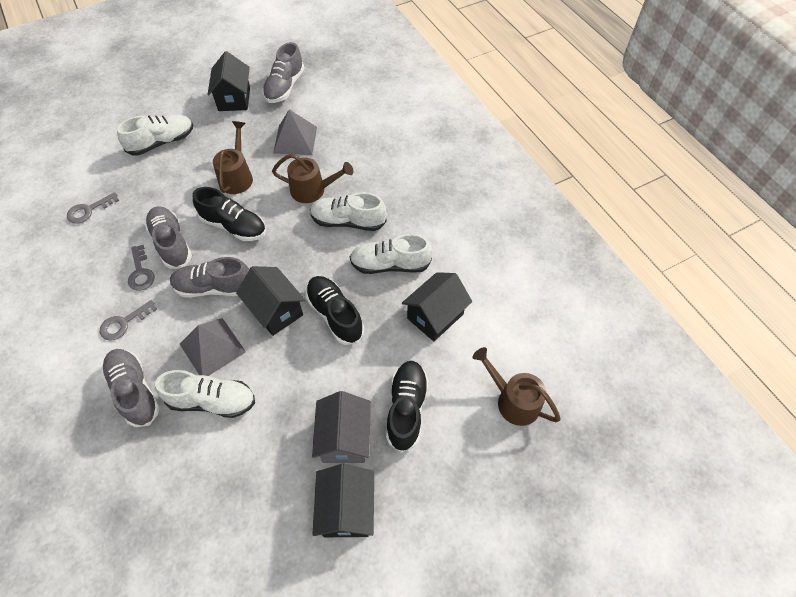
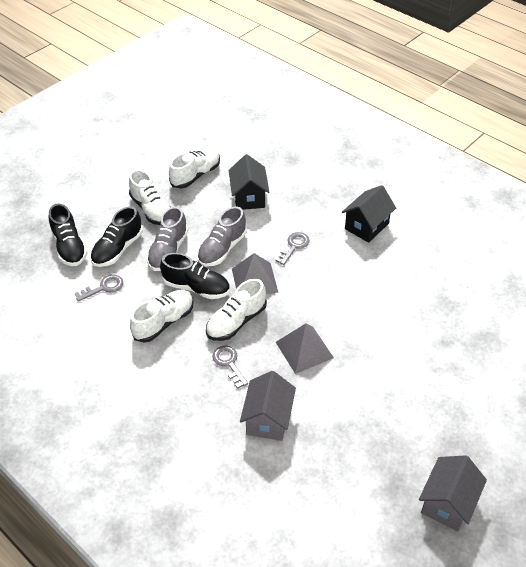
black house: [207,51,250,111] [236,266,305,336] [312,464,374,537] [402,272,472,341] = 4 -> [229,154,270,210] [342,185,396,243] = 2
brown watering can: [213,121,253,194] [272,154,353,203] [472,347,561,426] = 3 -> none = 0
grey house: [312,391,371,463] = 1 -> [240,371,296,441] [419,455,487,532] = 2
grey shoe: [101,349,160,427] [145,206,192,269] [170,257,250,298] [263,42,304,103] = 4 -> [147,206,188,271] [197,206,247,267] = 2

